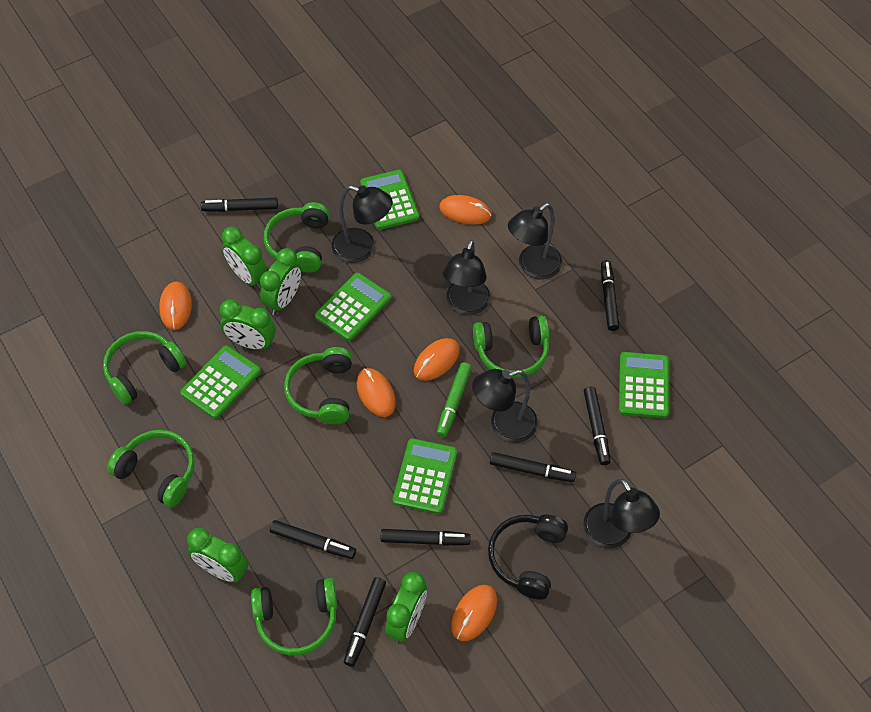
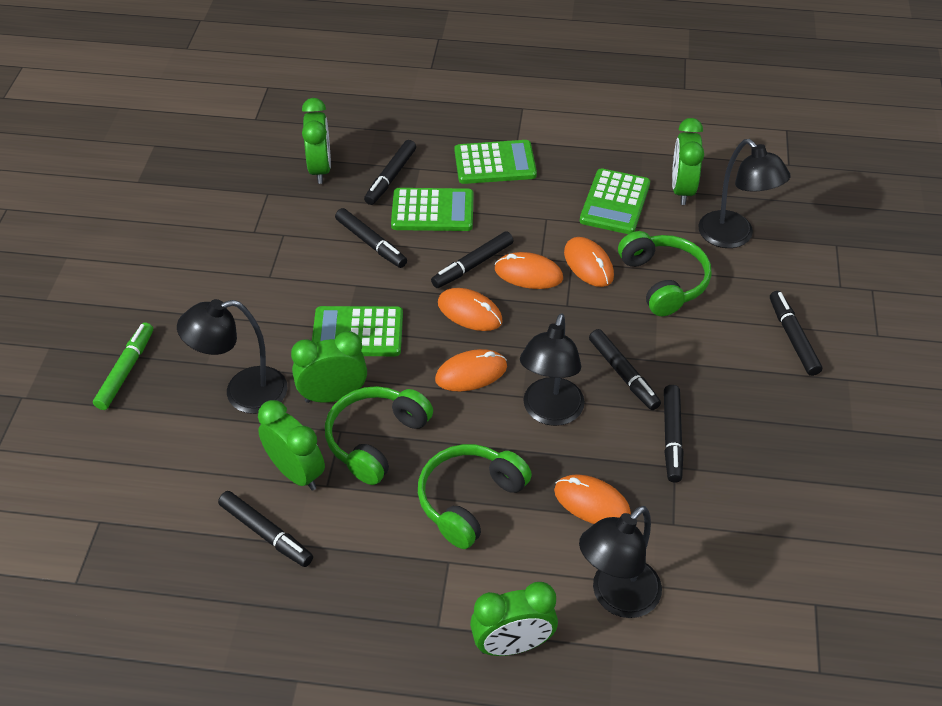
black headphones: [488,515,568,600] = 1 -> none = 0
black lamp: [332,185,393,263] [443,240,491,315] [472,369,538,443] [508,203,562,280] [583,479,660,549] = 5 -> [177,299,288,414] [520,313,585,426] [579,506,662,618] [698,139,790,248] = 4
green calculator: [180,345,261,419] [315,273,391,341] [360,170,419,230] [393,438,457,514] [619,352,669,418] = 5 -> [312,306,403,356] [391,188,473,231] [454,140,537,184] [580,168,650,234] = 4
green headphones: [103,331,187,405] [107,430,195,507] [251,578,337,656] [264,202,329,273] [284,347,352,424] [473,315,549,378] = 6 -> [325,386,433,485] [418,444,532,549] [618,231,712,316] = 3

